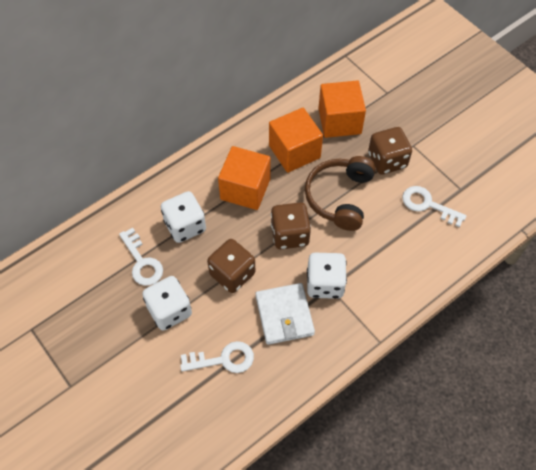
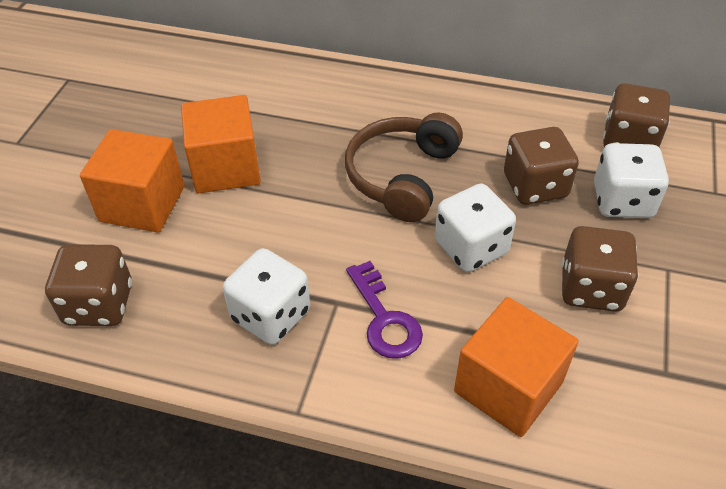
brown dice: [207,239,255,293] [271,202,311,249] [368,127,412,174] = 3 -> [45,244,132,326] [504,127,579,205] [562,226,639,312] [603,83,670,147] = 4
purple key: none = 0 -> [346,261,423,359] = 1
white key: [119,228,163,286] [180,341,254,373] [402,186,466,227] = 3 -> none = 0
white wallet: [256,283,315,345] = 1 -> none = 0

